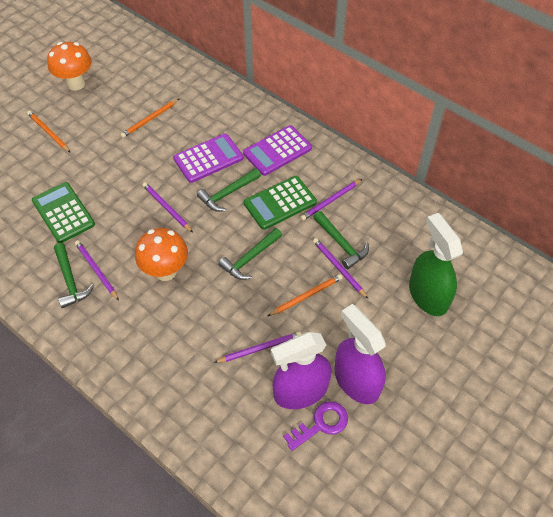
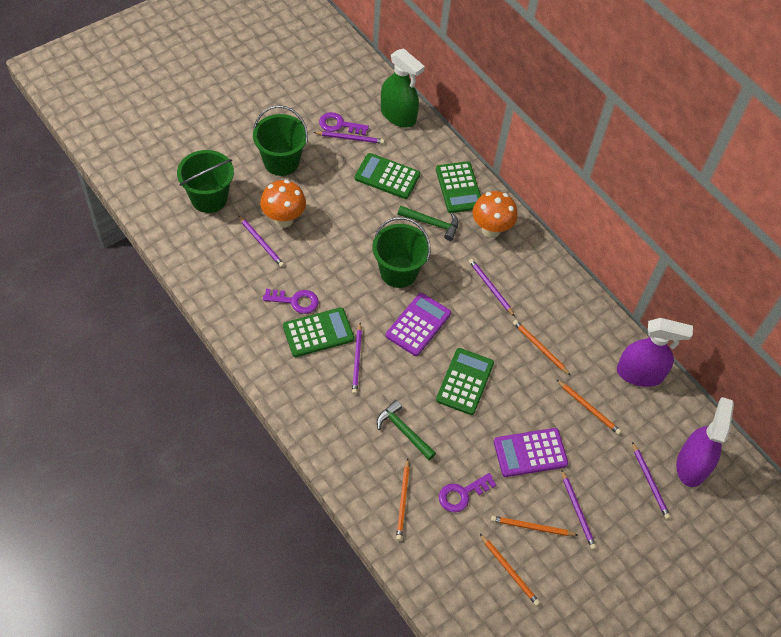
green bucket: none = 0 -> [177,150,234,213] [253,105,308,176] [373,217,431,288] = 3
green calculator: [32,182,95,243] [244,176,317,230] = 2 -> [283,308,354,357] [355,153,420,199] [436,161,481,213] [436,348,494,415] = 4
green hammer: [54,243,94,308] [197,168,261,212] [218,228,282,280] [313,211,369,269] = 4 -> [377,400,436,460] [398,206,459,241] = 2
orange pencil: [27,111,71,153] [120,99,179,138] [268,274,343,316] = 3 -> [396,459,410,541] [480,534,540,606] [491,516,578,536] [513,320,571,376] [556,379,621,435] = 5
purple key: [283,401,348,451] = 1 -> [263,289,319,314] [319,112,369,136] [439,473,496,512] = 3
purple pencil: [75,240,119,300] [143,182,193,232] [214,332,302,363] [300,179,362,221] [313,238,368,299] = 5 -> [238,215,285,267] [314,131,384,144] [352,323,362,394] [469,259,515,316] [561,469,596,550] [632,442,671,519] = 6

